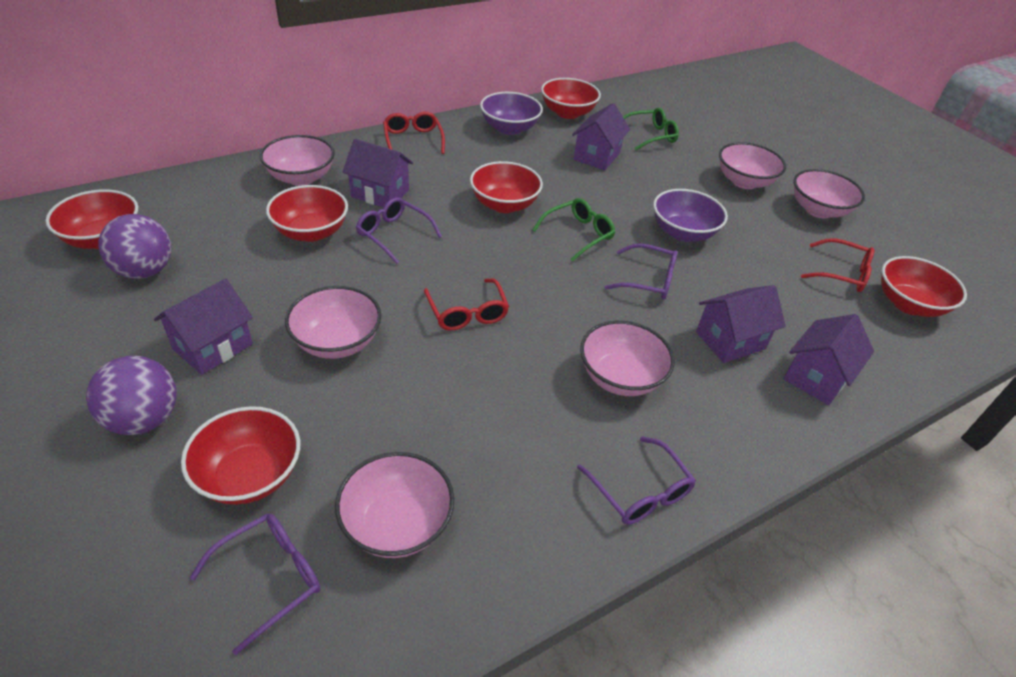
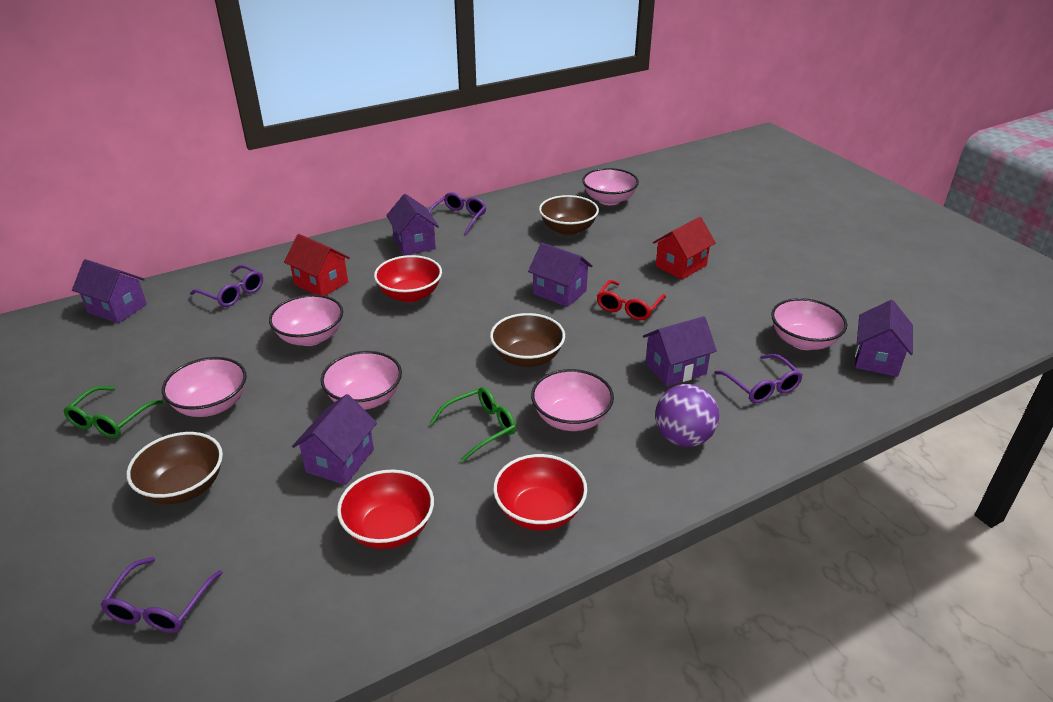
brown bowl: none = 0 -> [127,432,223,504] [490,313,565,367] [539,195,599,235] = 3
purple ball: [86,356,176,435] [98,214,171,279] = 2 -> [655,384,719,447] = 1
purple bowl: [480,92,543,135] [653,189,728,242] = 2 -> none = 0
purple house: [154,279,253,375] [343,139,413,207] [572,103,630,170] [696,285,786,363] [784,314,874,405] = 5 -> [72,259,147,323] [292,394,377,485] [386,194,439,256] [528,243,593,307] [643,316,717,386] [855,300,913,377] = 6
red bowl: [45,189,138,249] [181,406,300,505] [266,185,348,242] [470,161,543,213] [541,78,601,119] [881,256,967,317] = 6 -> [337,470,434,549] [374,255,442,302] [493,454,587,530] = 3
red glasses: [383,112,445,154] [424,278,509,331] [801,238,874,292] = 3 -> [597,280,666,320] = 1
red house: none = 0 -> [284,234,350,296] [653,217,716,280] = 2

